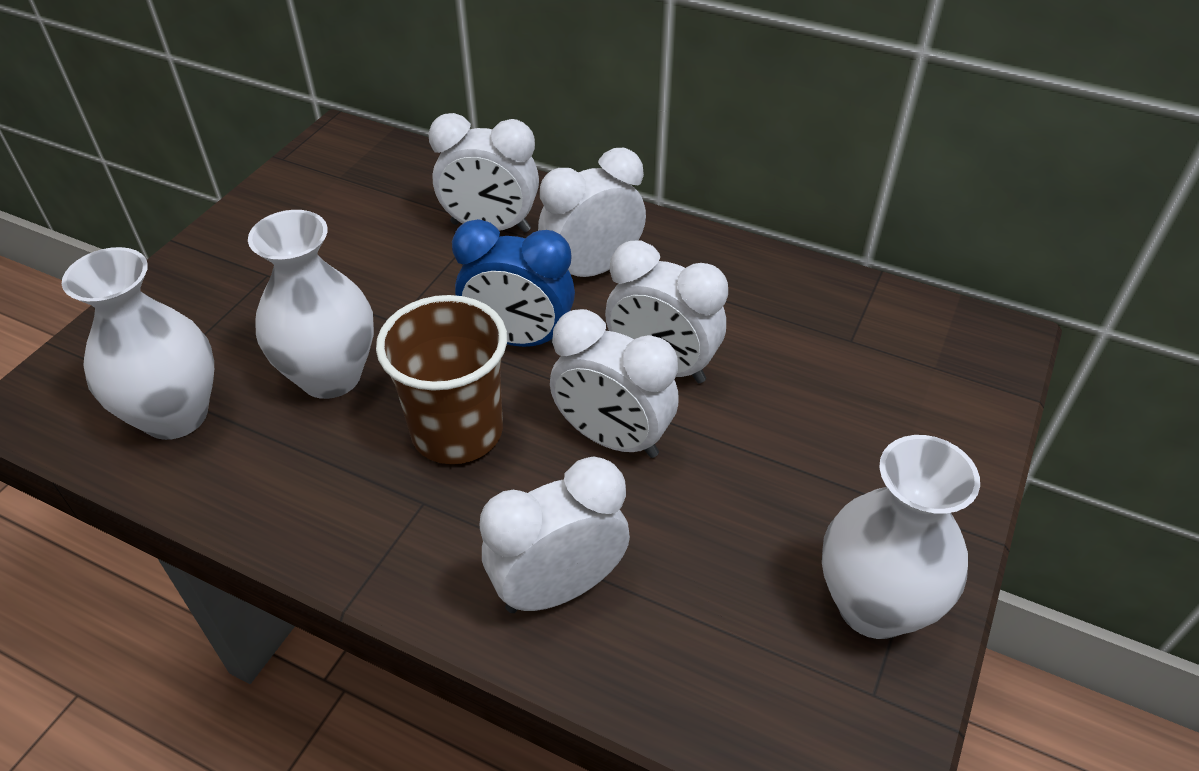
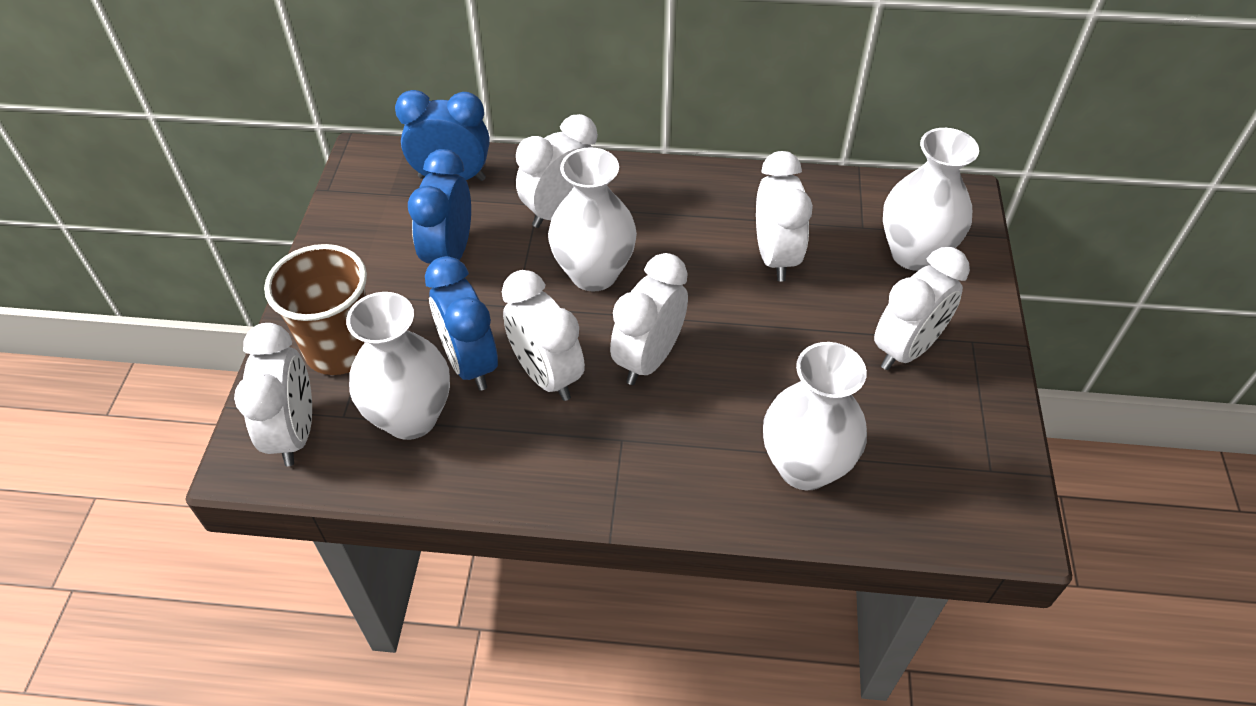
blue clock: [452,219,575,347] = 1 -> [395,90,490,181] [408,149,471,264] [425,256,498,391] = 3
white clock: [428,113,539,233] [480,456,630,613] [538,148,646,277] [550,309,679,458] [605,240,728,383] = 5 -> [234,323,312,466] [502,270,585,401] [516,114,598,228] [610,253,688,385] [756,151,813,281] [874,247,970,370] = 6
white vase: [62,247,214,440] [248,210,374,399] [822,435,980,639] = 3 -> [346,292,450,440] [548,147,637,292] [763,342,867,490] [883,128,979,271] = 4

